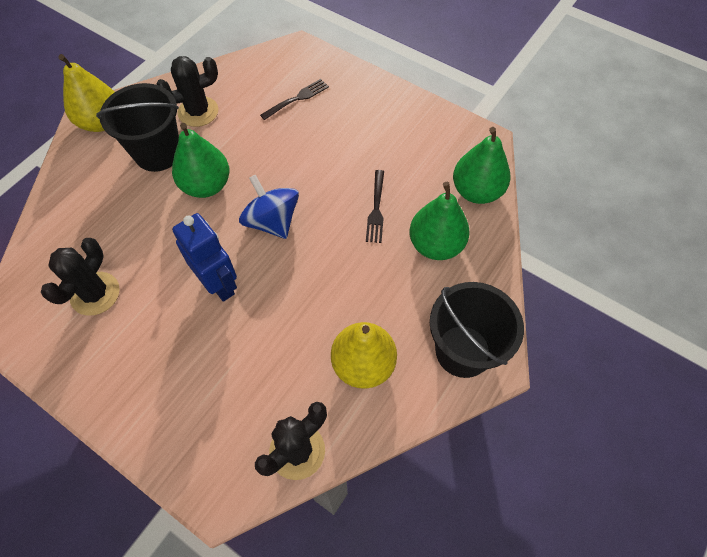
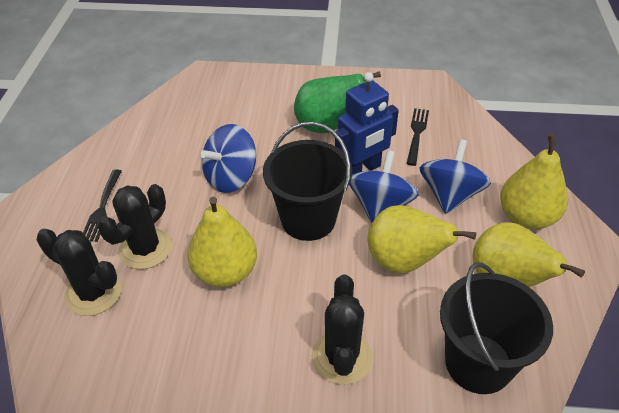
blue spinning top: [239,175,299,239] = 1 -> [201,124,256,193] [349,150,419,223] [419,139,491,214] = 3
green pear: [172,123,230,198] [409,182,470,260] [453,127,510,204] = 3 -> [294,71,381,133] = 1
yellow pear: [58,54,115,132] [331,322,397,389] = 2 -> [188,197,257,287] [367,205,476,274] [473,222,585,287] [500,134,568,230] = 4

